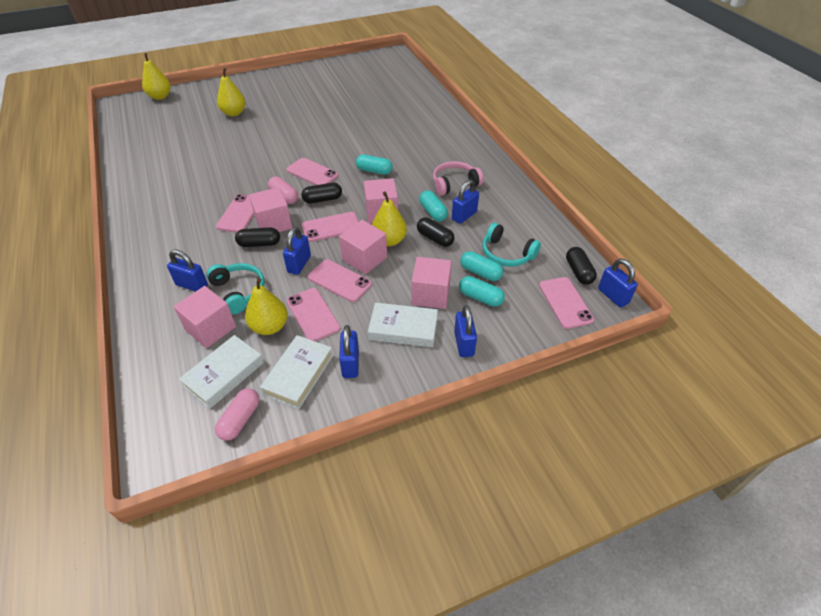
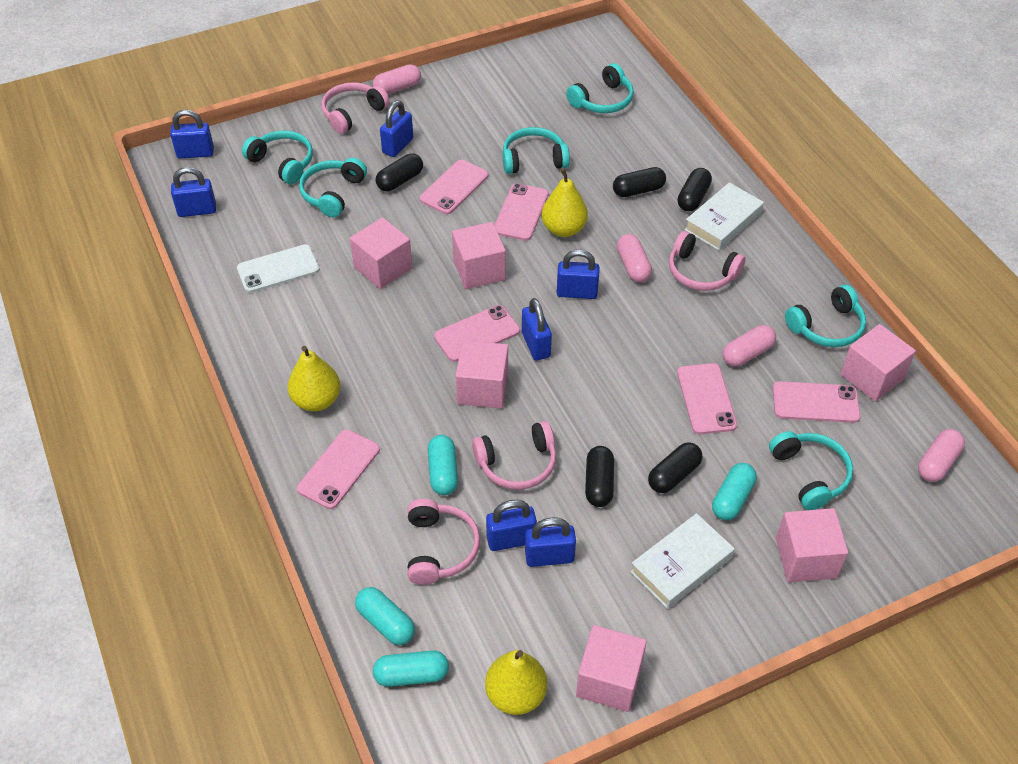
black capsule: [235,227,280,247] [302,183,342,203] [417,217,455,247] [566,247,597,285] = 4 -> [376,153,423,191] [585,446,614,507] [613,167,666,197] [648,442,702,493] [678,168,712,211] = 5
blue padlock: [167,250,208,292] [283,227,311,275] [339,325,359,378] [452,180,479,224] [454,305,477,357] [598,258,638,307] = 6 -> [170,110,214,159] [171,167,216,217] [380,100,413,157] [486,500,537,551] [522,298,552,361] [525,518,576,567] [557,249,600,299] = 7
pink capsule: [215,388,260,441] [268,177,298,204] = 2 -> [373,64,421,94] [617,234,652,282] [723,325,776,367] [918,429,965,482] = 4
pink cube: [174,286,236,348] [249,187,292,232] [339,220,387,274] [364,178,398,223] [411,257,452,309] = 5 -> [350,217,413,289] [452,222,506,289] [456,340,508,408] [576,625,647,712] [776,508,848,582] [840,324,916,402] = 6
pink headphones: [433,161,484,196] = 1 -> [321,82,390,134] [407,499,480,585] [472,421,556,490] [669,231,745,291] = 4
turquoise headphones: [206,263,265,314] [482,223,541,267] = 2 -> [242,131,313,184] [299,158,367,217] [503,127,570,174] [566,63,634,113] [769,431,853,510] [785,285,866,347] = 6
white book: [179,335,264,409] [260,335,333,409] [368,303,438,347] = 3 -> [630,513,735,609] [684,182,764,251] = 2
white phone: none = 0 -> [237,244,320,293] = 1
yellow pear: [142,53,171,100] [217,68,245,116] [245,278,288,335] [372,191,407,246] = 4 -> [288,346,340,411] [485,650,547,715] [542,168,588,237] = 3

